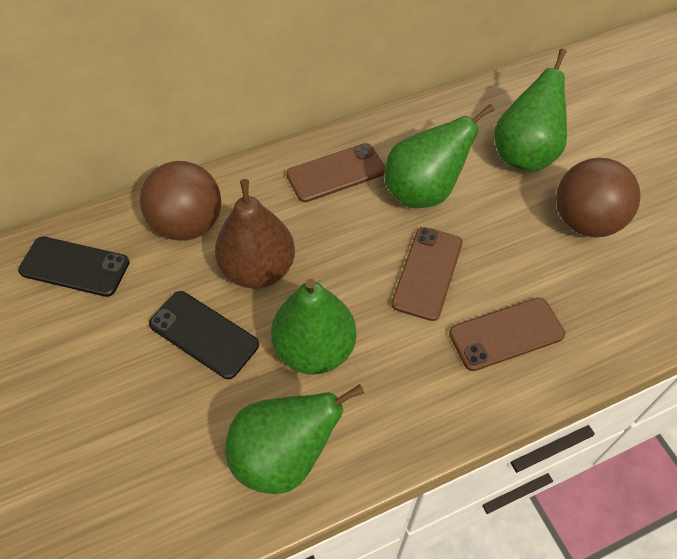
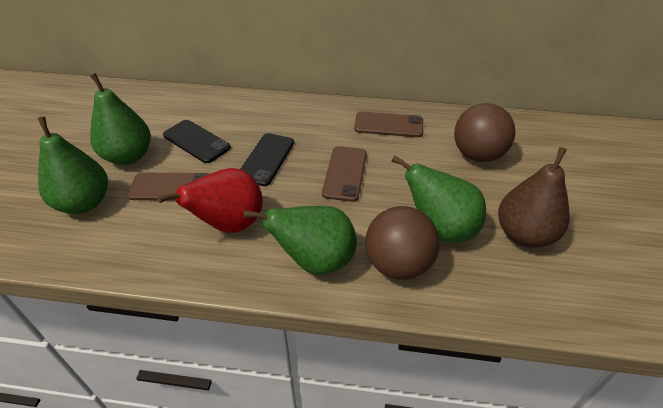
red pear: none = 0 -> [157,168,263,233] = 1

